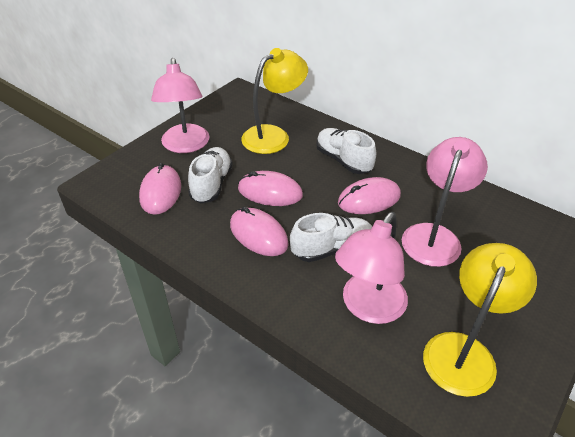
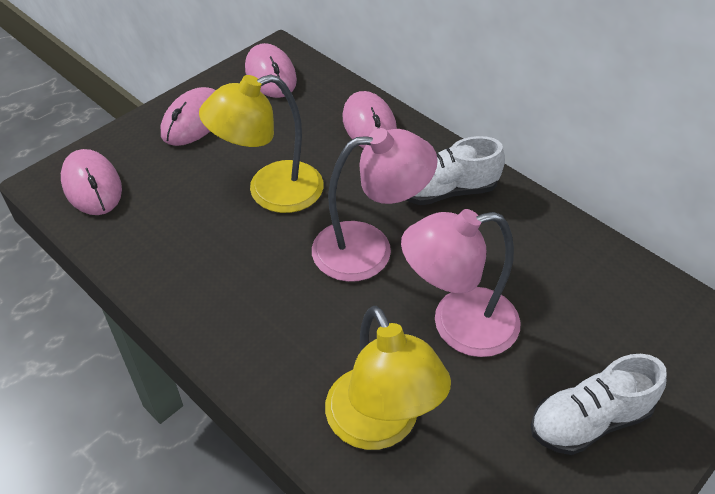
pink lamp: [151,58,210,153] [335,212,408,324] [402,137,488,267] = 3 -> [312,128,438,282] [401,209,520,357] = 2
white shoe: [188,147,233,203] [290,213,372,262] [316,128,376,174] = 3 -> [406,136,505,205] [531,354,666,455] = 2

